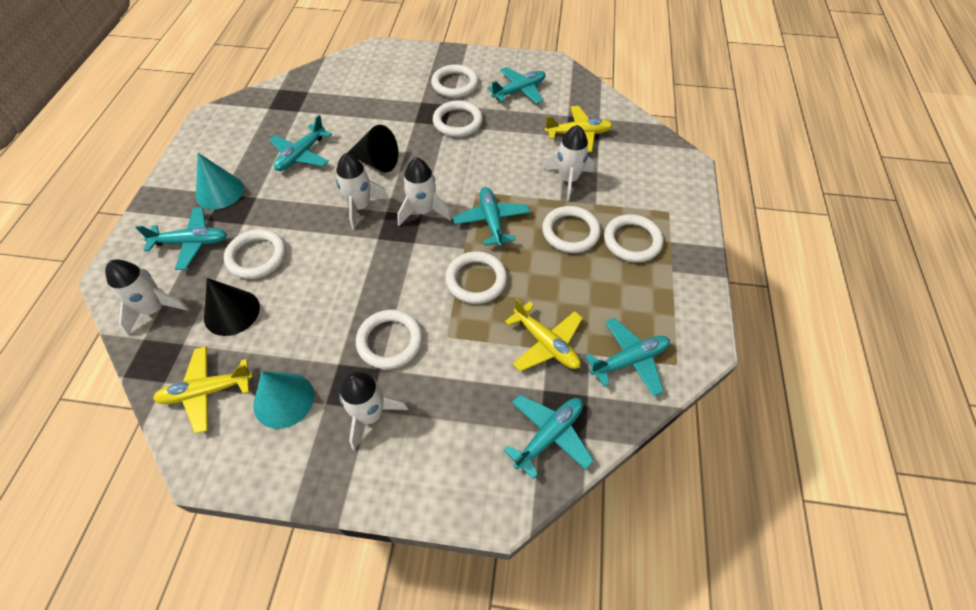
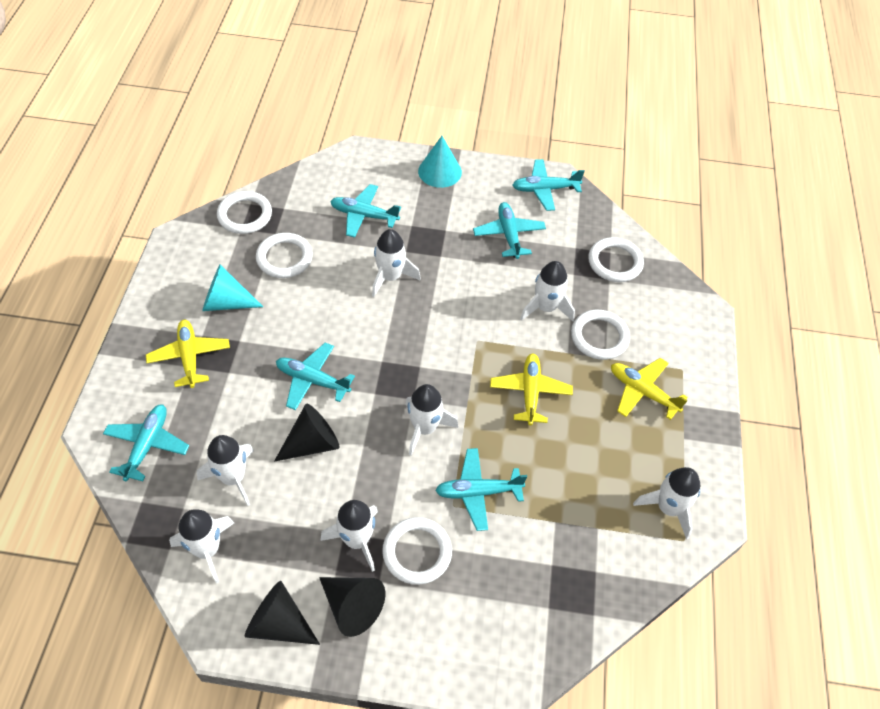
black cone: [204,278,260,336] [348,125,398,172] = 2 -> [244,581,320,645] [274,404,339,462] [319,577,385,637] = 3
white ring: [224,229,286,279] [356,310,423,369] [431,64,479,98] [433,101,483,137] [445,251,507,304] [542,206,601,253] [604,214,663,262] = 7 -> [217,191,272,234] [256,233,313,278] [382,517,452,585] [571,310,630,360] [588,237,644,282] = 5
white rocket: [105,259,189,335] [336,153,389,230] [339,371,408,450] [397,158,451,226] [544,125,594,201] = 5 -> [169,509,234,584] [197,435,254,506] [320,500,378,572] [372,229,421,297] [406,384,458,455] [520,261,575,321] [633,467,700,539] = 7

